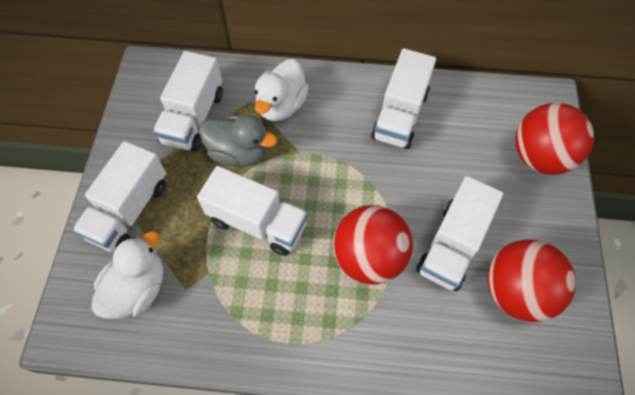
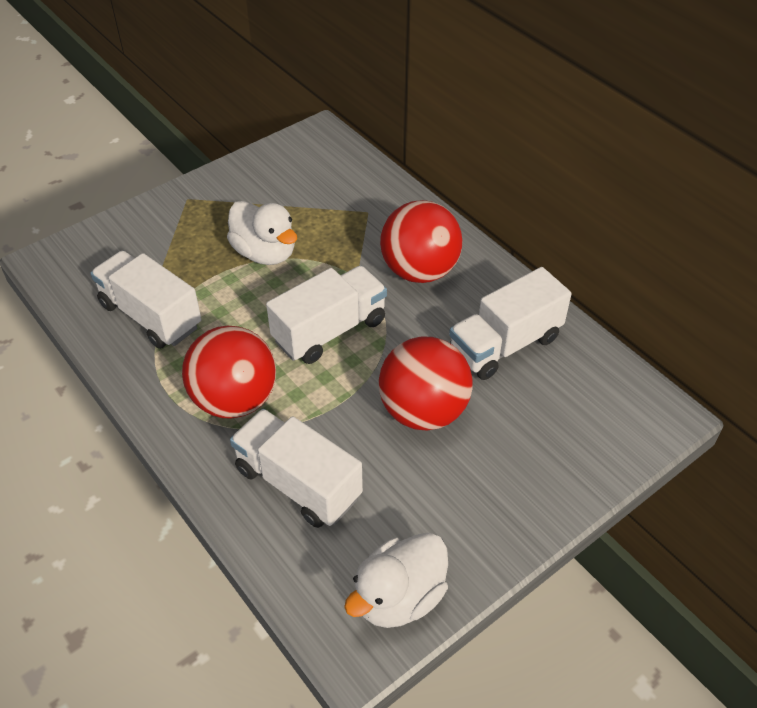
grey duck: [199,115,277,167] = 1 -> none = 0
white truck: [72,141,166,252] [153,51,223,152] [197,166,308,256] [371,48,436,149] [416,176,503,291] = 5 -> [90,251,201,349] [230,409,363,528] [266,266,387,364] [449,267,572,380] = 4

